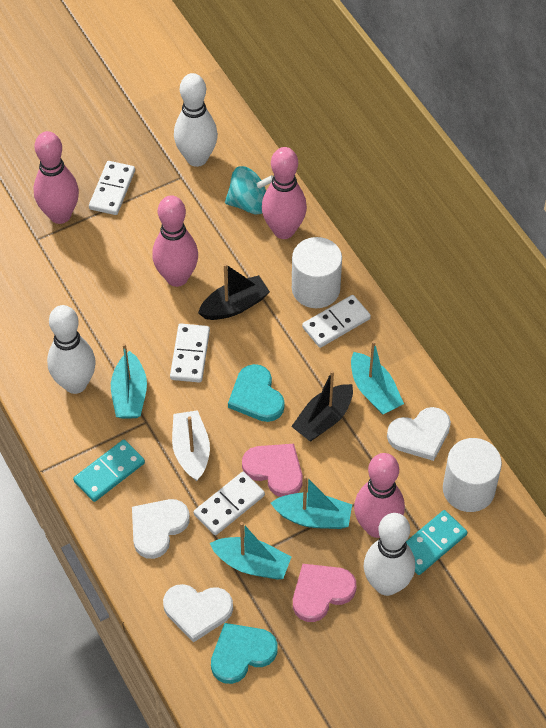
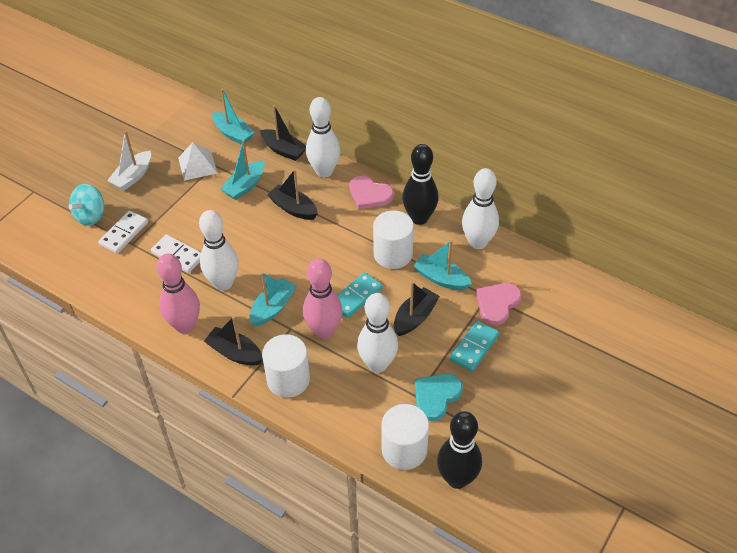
black boat: [198,264,270,320] [291,370,353,441] = 2 -> [204,316,263,365] [260,105,306,161] [267,169,318,220] [394,282,440,336] = 4
black bowling pin: none = 0 -> [402,144,439,225] [437,411,482,489] = 2
pink bowling pin: [33,131,79,224] [152,195,198,287] [262,147,307,239] [354,453,405,538] = 4 -> [156,253,200,334] [303,259,343,339] = 2
turquoise heart: [211,623,278,684] [228,364,285,422] = 2 -> [415,374,462,421] = 1
white bowling pin: [47,305,96,394] [174,73,218,167] [364,513,415,596] = 3 -> [199,210,239,291] [306,97,340,177] [357,293,398,373] [462,168,499,249] = 4
white cylinder: [292,237,342,308] [443,438,502,512] = 2 -> [262,334,310,398] [373,210,414,269] [381,404,429,470] = 3
white domino: [89,161,135,215] [170,324,210,383] [194,472,265,535] [302,295,371,348] = 4 -> [98,211,148,254] [151,234,201,273] = 2
white heart: [132,499,190,559] [163,584,233,642] [387,407,451,461] = 3 -> none = 0
white pyramid: none = 0 -> [178,142,217,181] = 1

